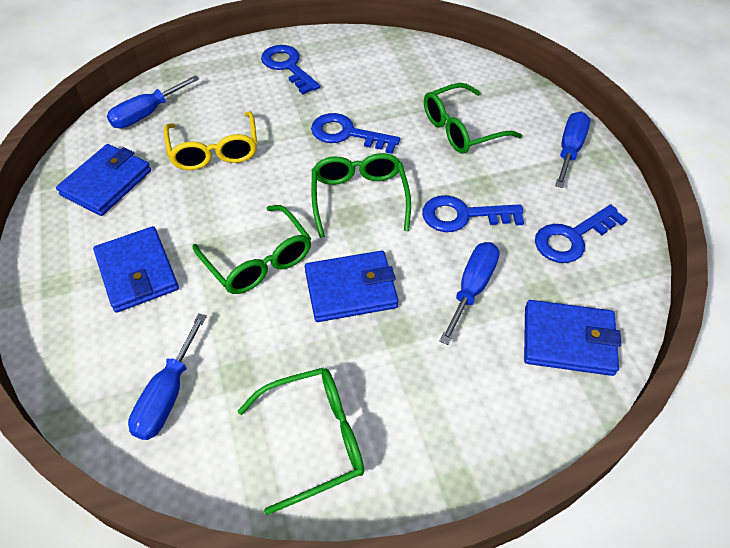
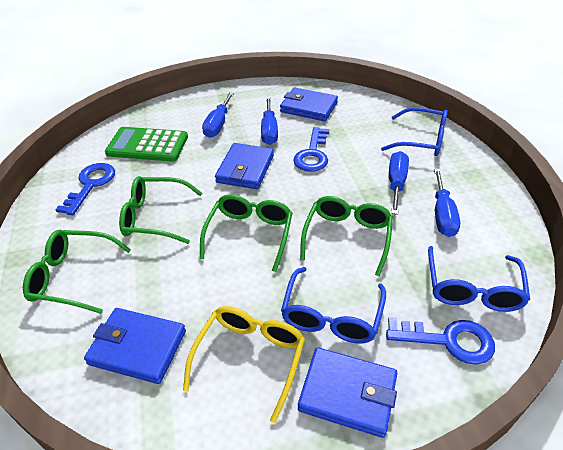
blue glasses: none = 0 -> [281,267,386,343] [381,107,448,156] [428,246,530,312] = 3
blue key: [261,45,320,94] [311,113,400,154] [422,195,524,232] [535,204,628,263] = 4 -> [56,163,115,215] [293,127,329,172] [386,317,495,365] = 3
green calculator: none = 0 -> [105,127,188,162] = 1

